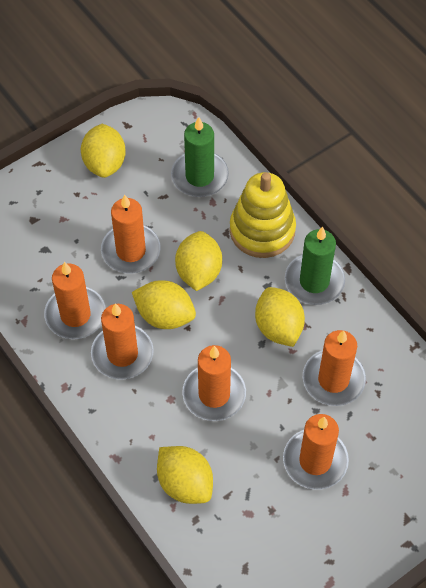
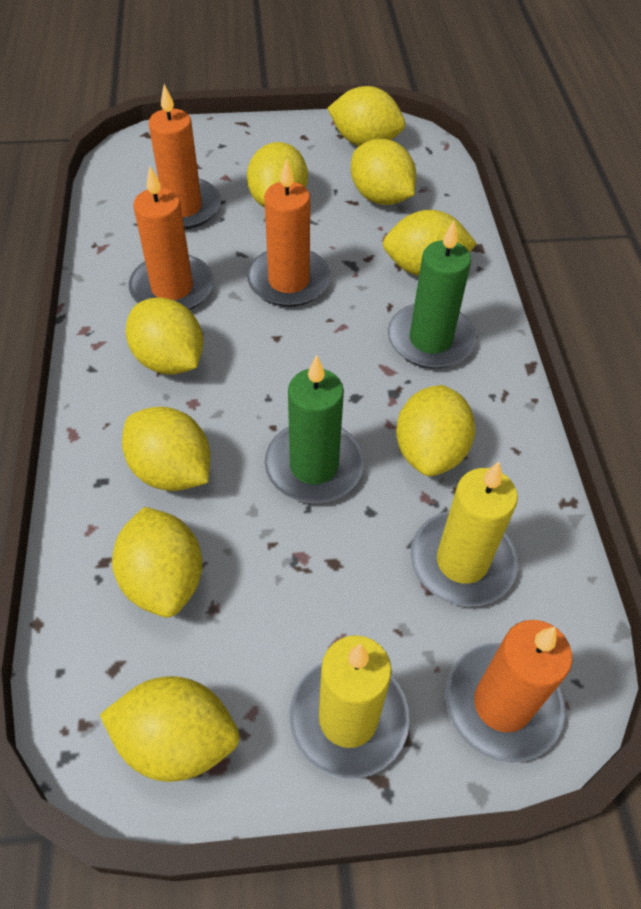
orange candle: [44,262,106,339] [91,303,154,380] [101,195,160,273] [182,345,246,421] [283,414,349,490] [303,330,366,406] = 6 -> [129,166,214,310] [149,84,221,229] [247,158,331,307] [445,620,572,763] = 4
yellow candle: none = 0 -> [289,635,410,779] [411,462,518,607] = 2
yellow lemon: [81,124,126,178] [132,280,196,329] [157,446,213,504] [175,231,222,291] [255,287,305,347] = 5 -> [100,676,240,782] [112,507,202,617] [122,407,210,491] [125,297,203,375] [247,142,308,208] [328,86,405,146] [351,139,416,205] [383,210,477,276] [396,385,475,476] = 9
yellow stacking toy: [230,172,296,258] = 1 -> none = 0

